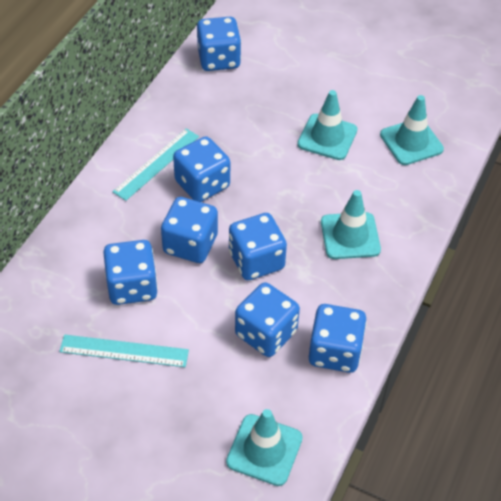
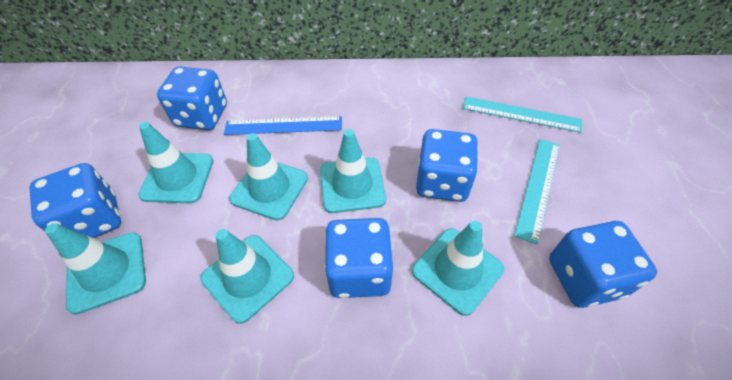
blue dice: [103,240,158,305] [161,197,218,263] [173,136,230,202] [197,17,241,71] [229,213,287,280] [235,282,300,357] [309,304,367,373] = 7 -> [30,163,121,238] [157,67,227,130] [324,218,393,298] [416,129,478,202] [549,221,657,308] = 5
blue ruler: none = 0 -> [224,116,342,135] = 1
turquoise traffic cone: [226,409,303,486] [297,90,357,160] [321,190,381,259] [380,95,444,165] = 4 -> [45,223,146,315] [138,122,213,203] [201,229,294,324] [229,133,308,220] [320,129,386,213] [412,221,504,316] = 6

